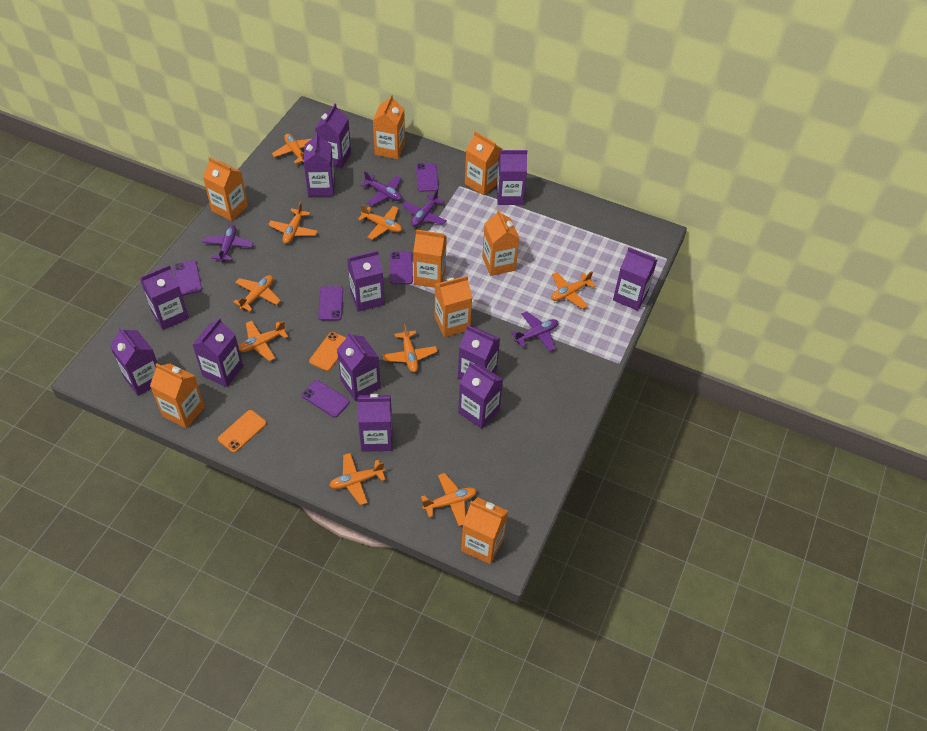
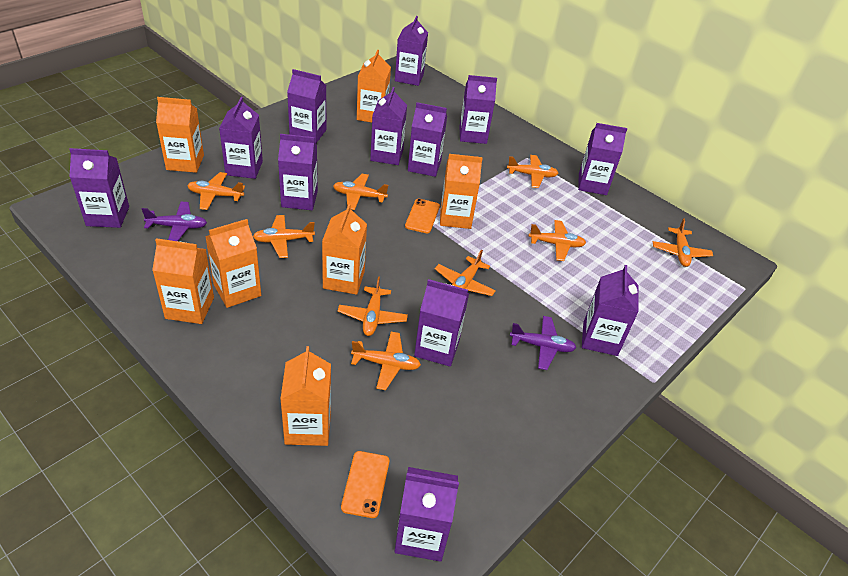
orange carton: [150,363,205,429] [203,157,248,221] [373,95,405,159] [413,229,447,288] [435,276,472,337] [461,497,508,564] [465,131,502,196] [482,209,519,276] = 8 -> [152,238,214,324] [156,97,204,173] [205,219,261,308] [280,346,331,446] [322,204,367,295] [357,50,391,123] [440,154,483,229] = 7
purple phone: [174,260,202,296] [302,380,350,417] [318,286,343,320] [390,252,413,284] [416,163,439,192] = 5 -> none = 0
purple plane: [202,225,254,262] [361,171,402,206] [402,189,447,227] [511,311,558,351] = 4 -> [142,202,207,241] [510,316,576,370] = 2

